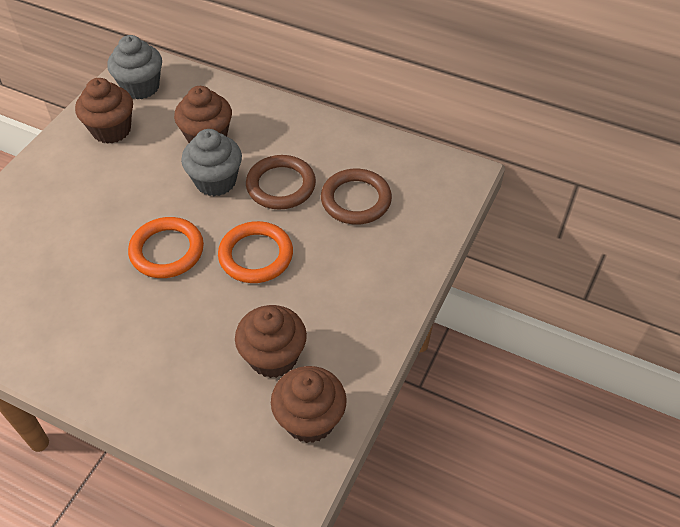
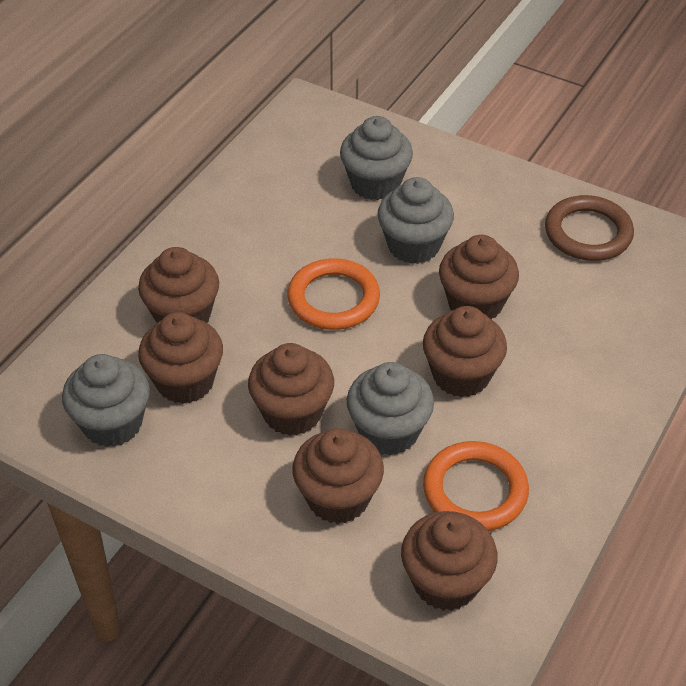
brown cupcake: [75,78,133,144] [174,86,232,143] [235,305,307,378] [271,366,347,443] = 4 -> [138,247,219,323] [138,312,223,404] [248,343,334,436] [293,428,384,524] [401,511,498,611] [423,306,507,397] [439,235,519,319] = 7
brown ring: [246,155,316,210] [321,169,392,225] = 2 -> [545,195,634,261] = 1
grey cupcake: [107,35,162,99] [181,129,242,196] = 2 -> [62,354,150,447] [340,116,413,201] [347,362,434,456] [377,177,454,264] = 4

